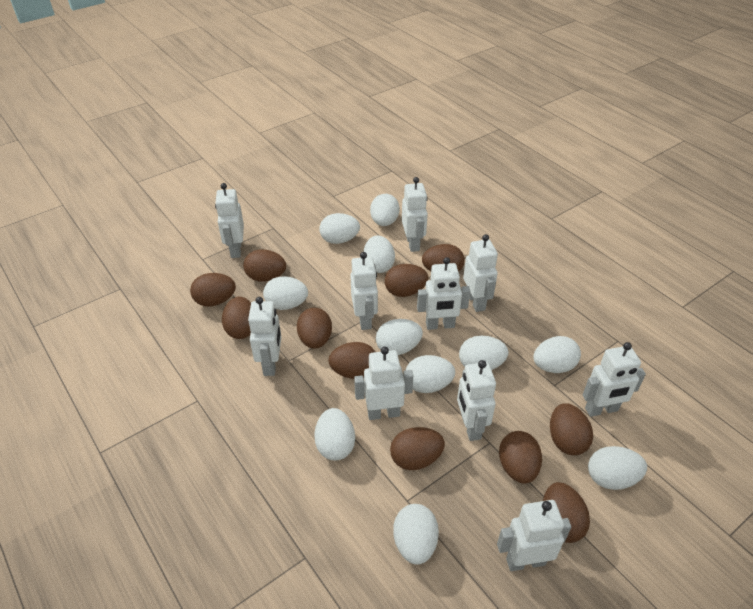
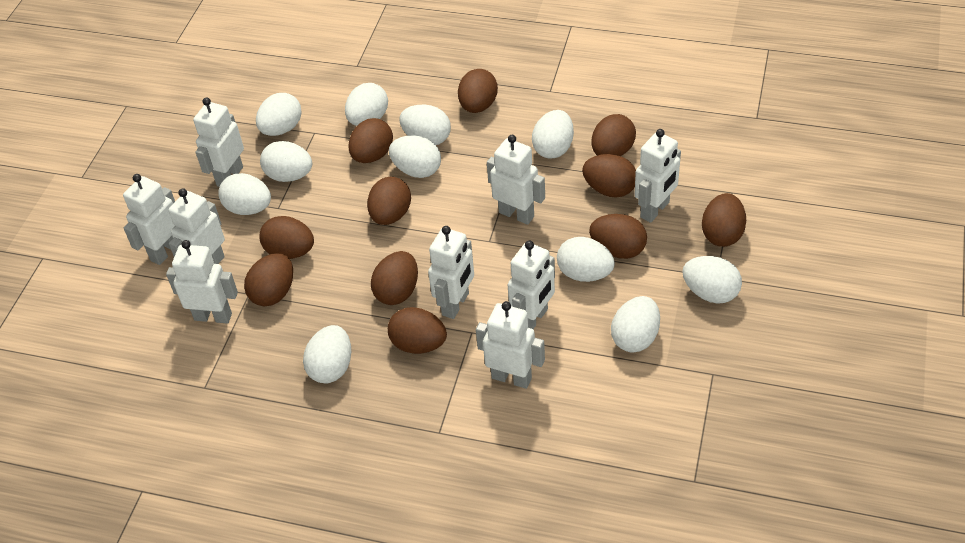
white robot: [215,183,244,258] [248,297,281,376] [350,252,378,330] [354,347,413,420] [402,177,428,252] [417,257,470,330] [457,360,496,441] [463,234,498,312] [497,500,571,571] [583,342,646,417] = 10 -> [123,174,175,265] [166,240,238,324] [168,188,225,264] [193,98,244,187] [428,226,474,319] [476,301,545,389] [487,135,545,225] [508,241,555,329] [634,129,681,223] = 9

